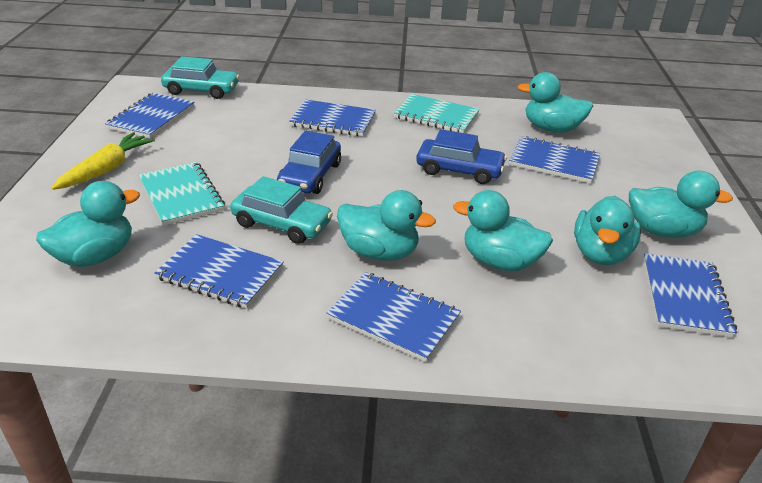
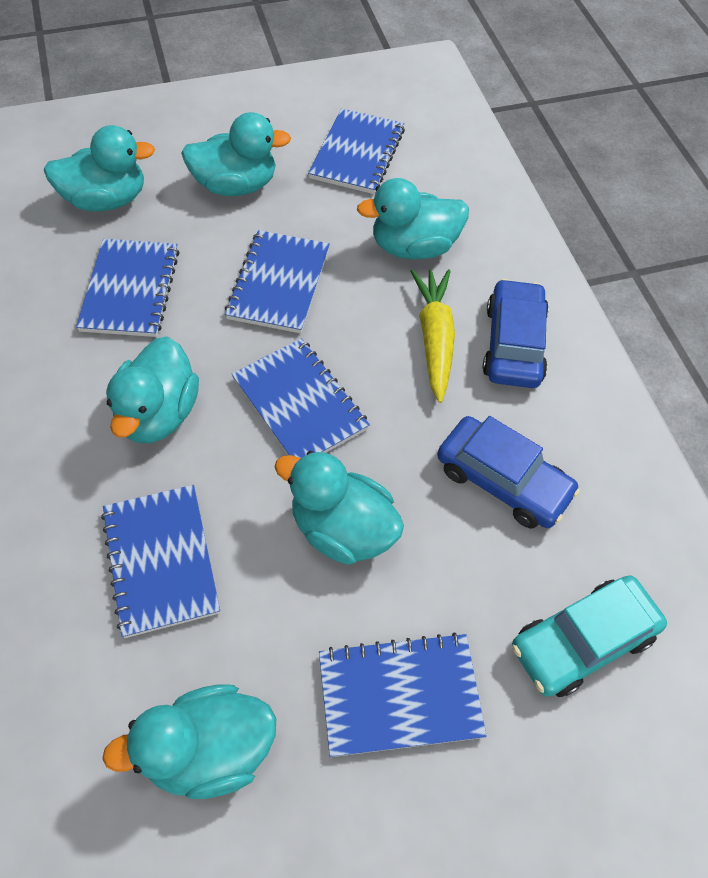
turquoise car: [161,56,240,99] [230,176,333,244] = 2 -> [512,575,667,697] = 1
turquoise notebook: [139,162,225,226] [394,94,480,133] = 2 -> none = 0

